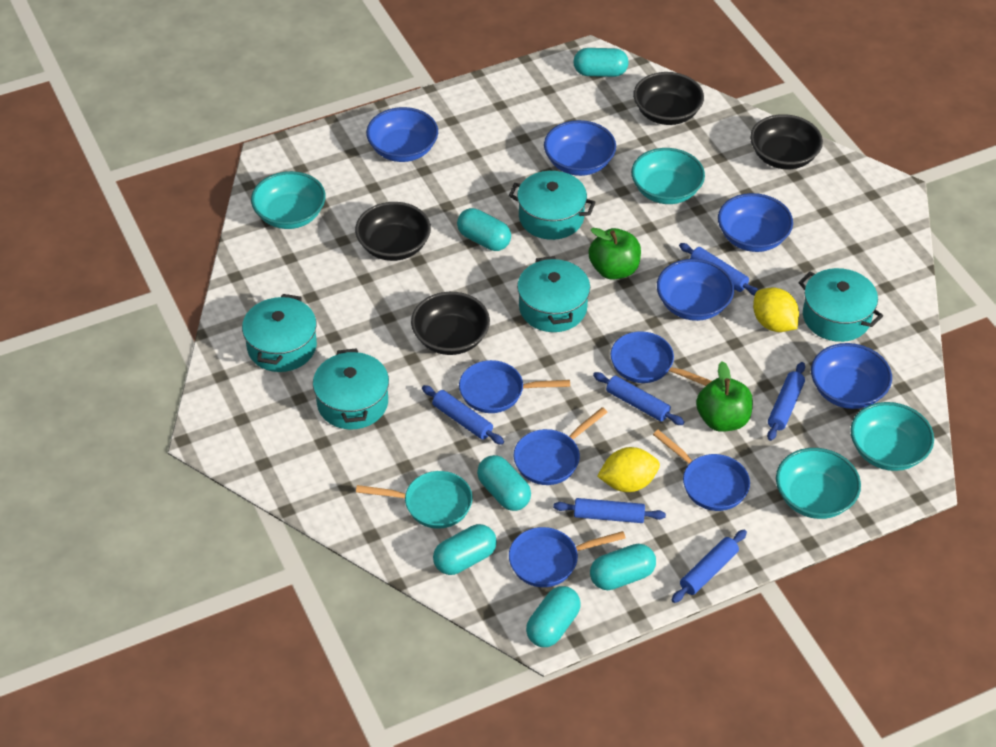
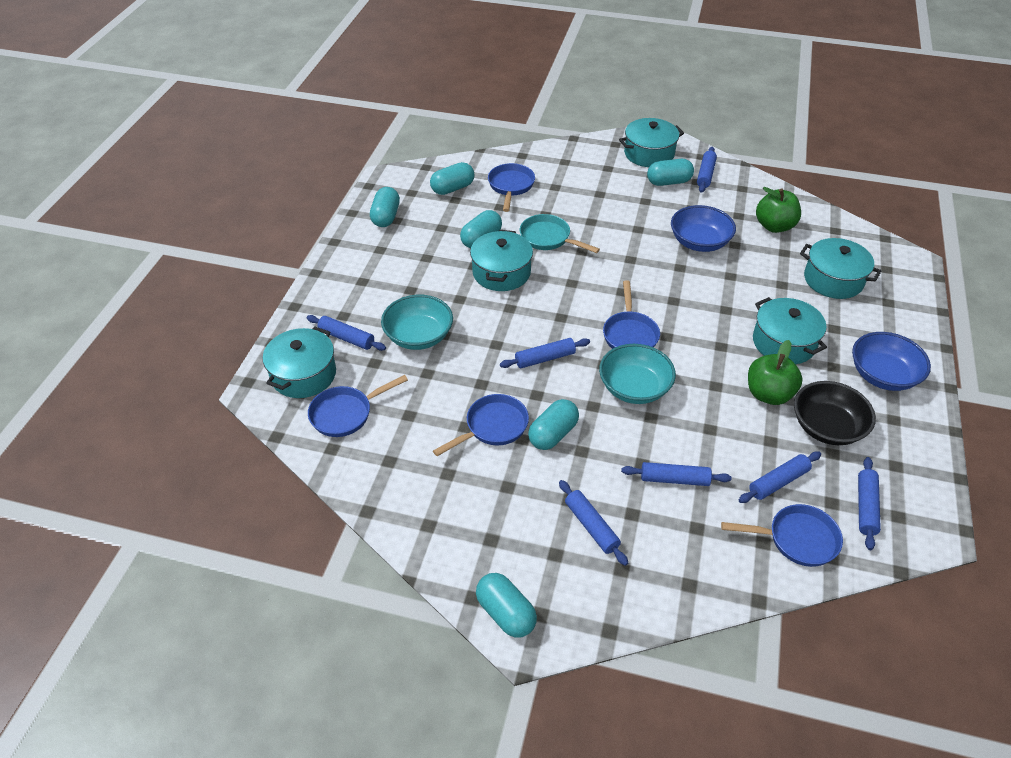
black bowl: [355,202,431,261] [411,292,490,355] [633,72,704,125] [750,114,823,169] = 4 -> [794,381,876,445] = 1
blue bowl: [366,107,438,162] [544,120,616,176] [657,259,734,321] [718,193,793,252] [811,343,892,409] = 5 -> [671,205,736,252] [852,332,931,391] = 2
blue rolling pin: [422,385,504,445] [553,498,666,523] [593,372,684,425] [672,530,747,603] [679,243,759,296] [767,362,805,441] = 6 -> [307,315,386,351] [500,338,590,368] [559,480,628,566] [621,462,732,486] [697,147,717,193] [739,451,821,503] [858,457,881,550] = 7
turquoise bowl: [251,171,326,229] [631,148,705,204] [776,448,861,519] [850,402,934,471] = 4 -> [381,295,453,350] [599,344,676,404] = 2
yellow lemon: [597,447,660,492] [753,288,799,332] = 2 -> none = 0

